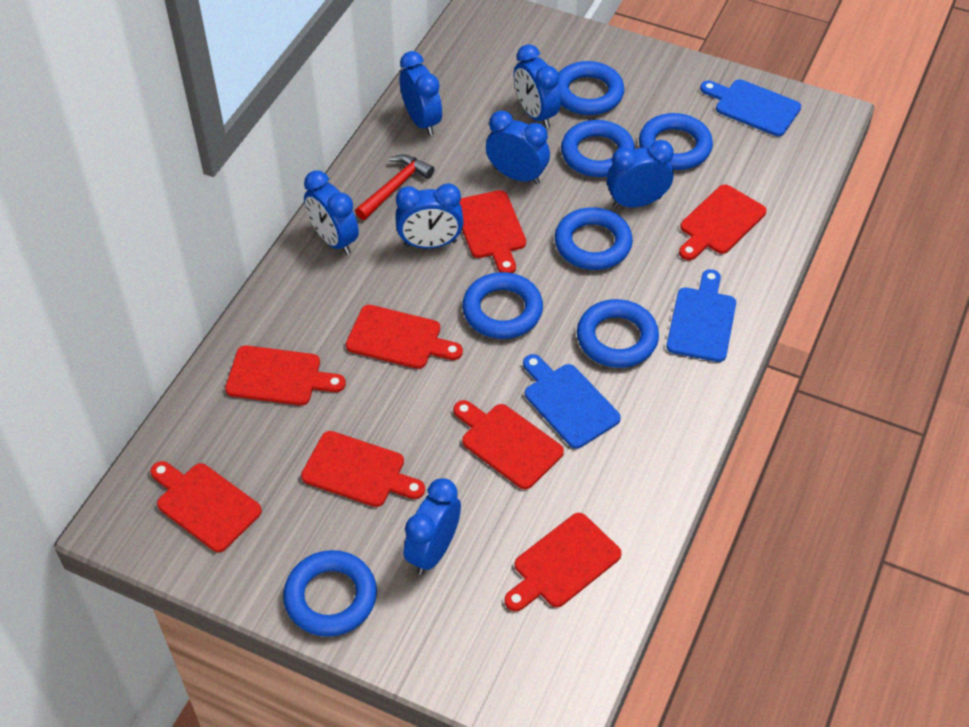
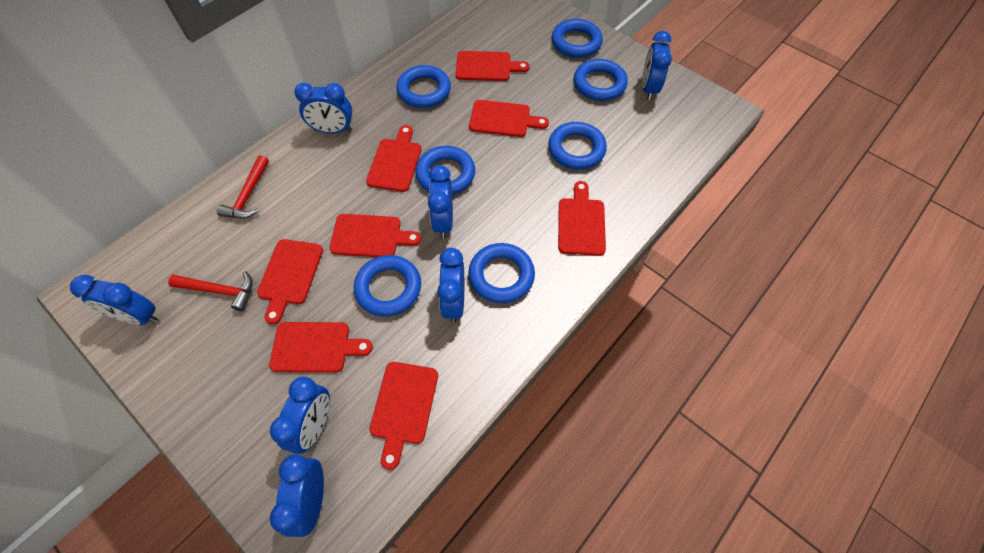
blue cutting board: [523,354,621,449] [666,269,736,362] [700,79,801,136] = 3 -> none = 0
red hammer: [355,154,434,220] = 1 -> [168,271,253,311] [217,155,269,218] = 2

